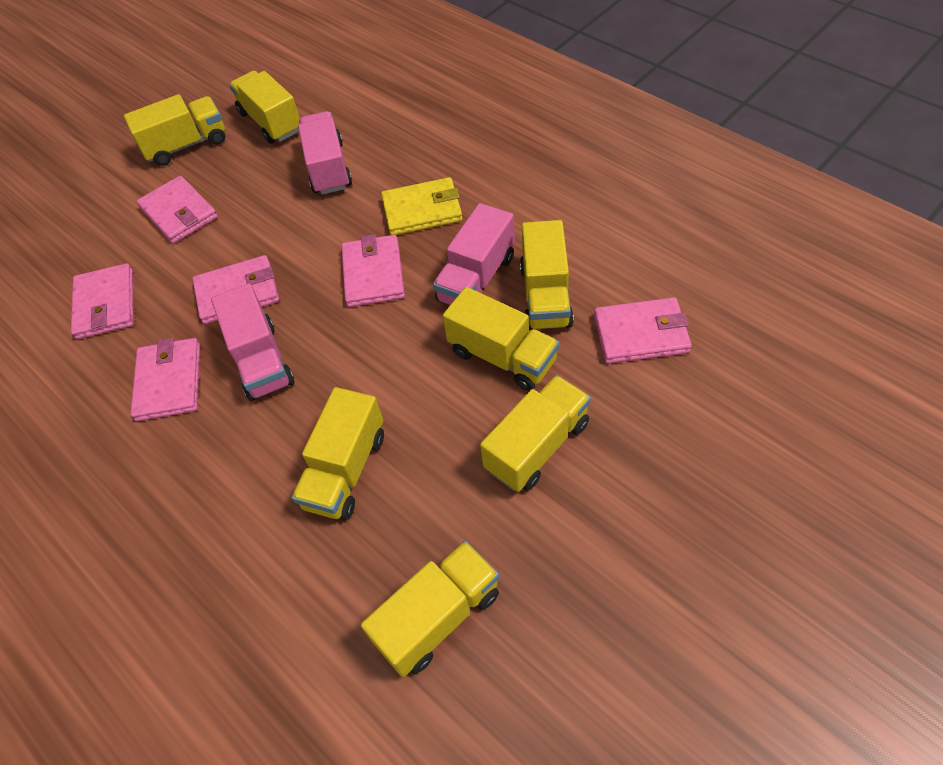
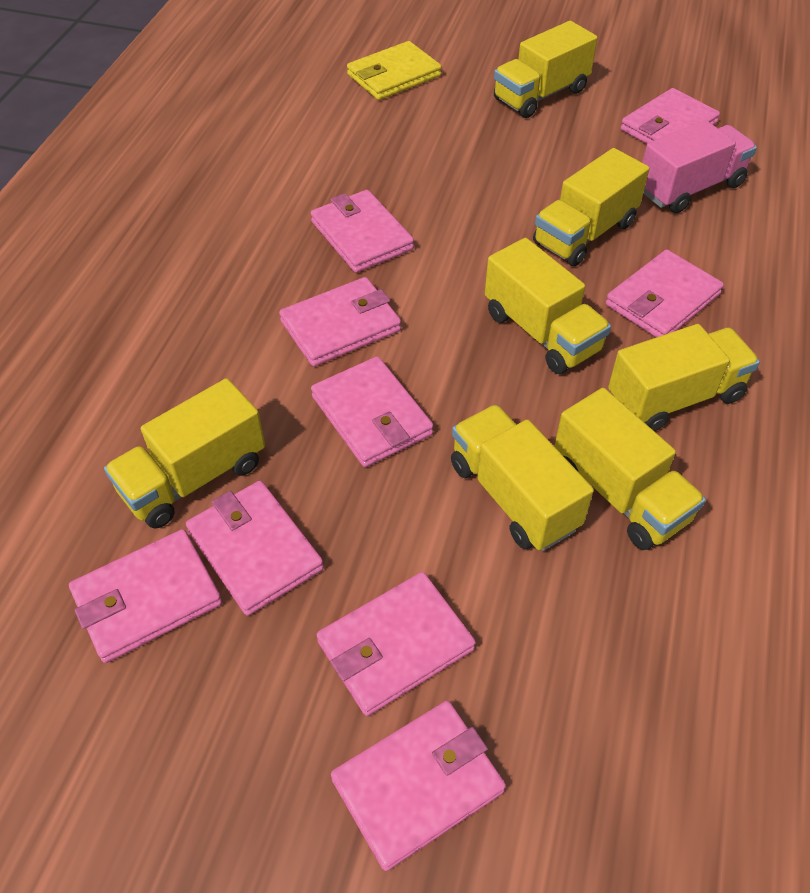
pink truck: [211,284,295,401] [298,111,352,195] [433,203,515,305] = 3 -> [642,120,757,213] = 1
pink wallet: [71,263,134,339] [130,338,200,421] [137,176,218,244] [192,255,279,324] [341,234,405,307] [594,297,692,364] = 6 -> [69,529,222,663] [186,481,324,616] [279,277,401,367] [311,190,414,273] [311,356,434,467] [317,572,476,716] [331,701,506,871] [606,250,724,337] [621,88,720,144] = 9

